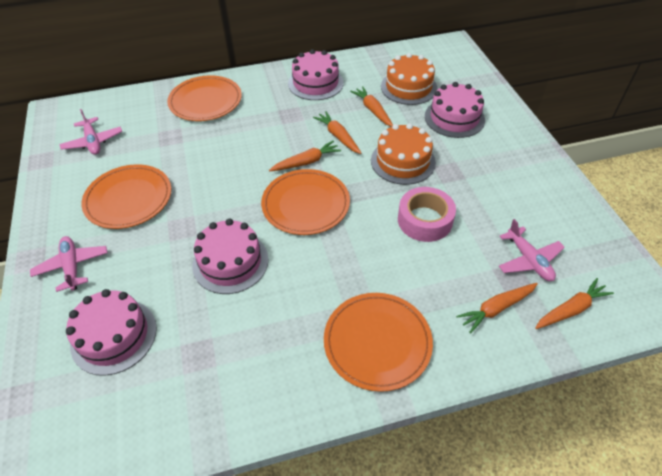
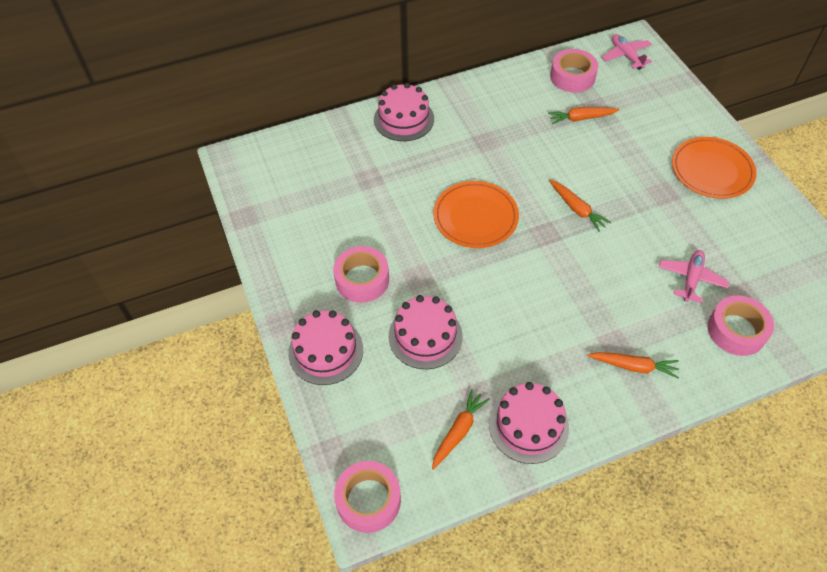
orange cake: [371,123,436,185] [381,53,437,105] = 2 -> none = 0
orange carrot: [269,141,341,171] [313,111,361,154] [350,86,393,127] [456,283,538,334] [535,278,614,329] = 5 -> [432,389,490,470] [548,107,620,124] [549,180,611,232] [587,352,679,379] = 4
orange plate: [81,164,171,229] [167,75,242,121] [261,169,350,235] [324,293,433,392] = 4 -> [433,181,519,248] [672,137,757,199] = 2
pink plane: [30,236,108,292] [59,109,122,155] [499,219,565,281] = 3 -> [602,34,652,70] [659,250,730,303] = 2
pink tape: [398,187,456,242] = 1 -> [333,246,389,303] [334,461,401,533] [550,49,598,93] [708,295,774,356] = 4

